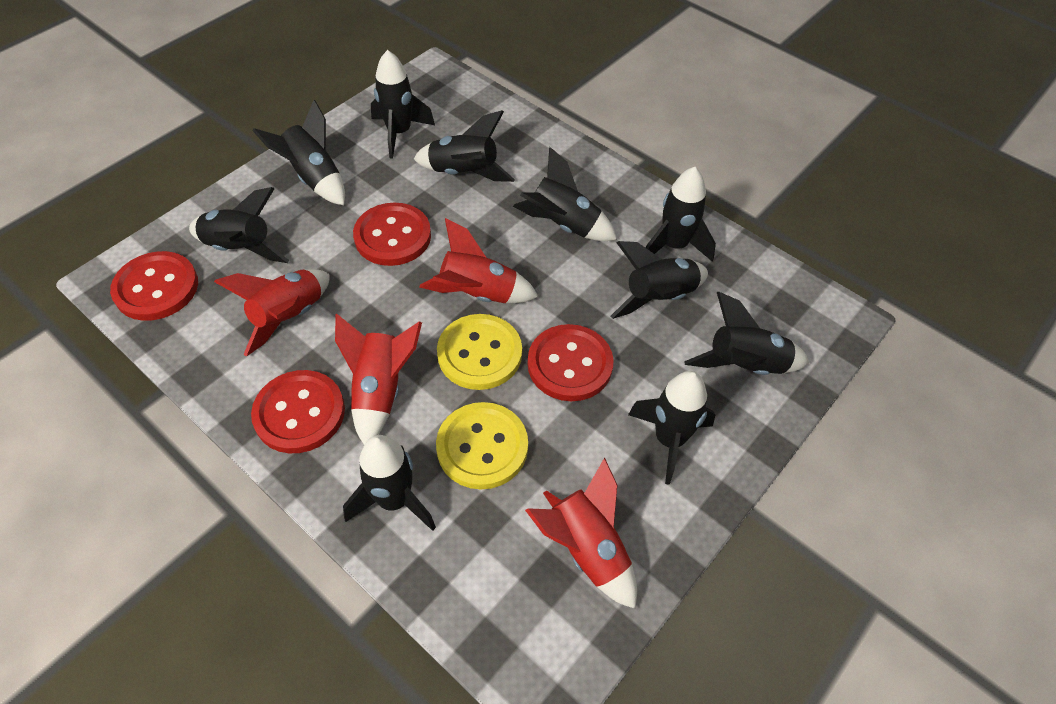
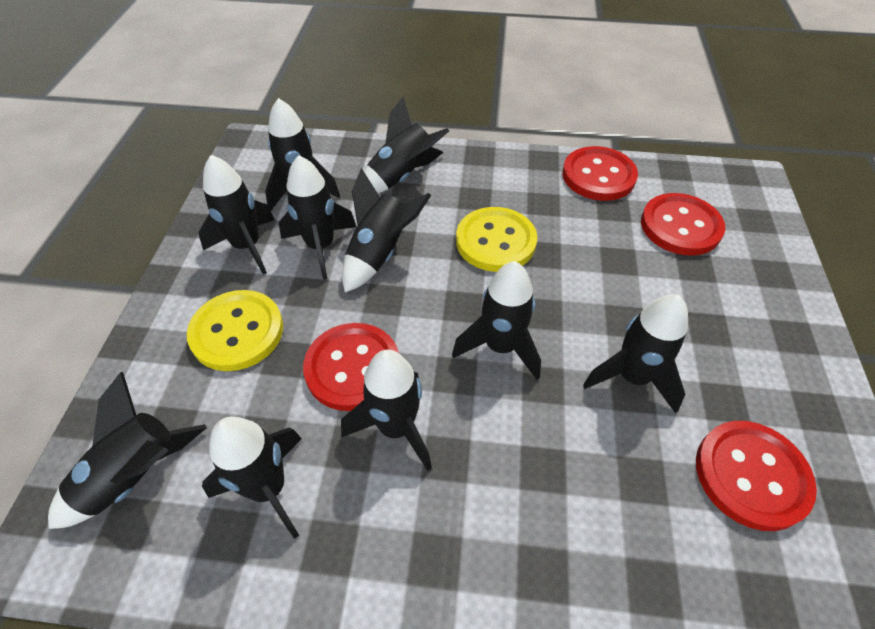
red rocket: [214,269,330,357] [335,314,422,445] [419,218,538,303] [525,458,637,609] = 4 -> none = 0

